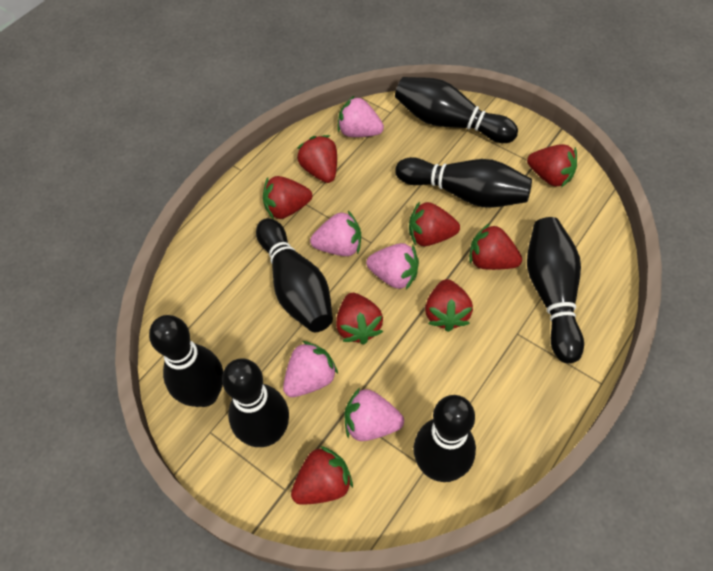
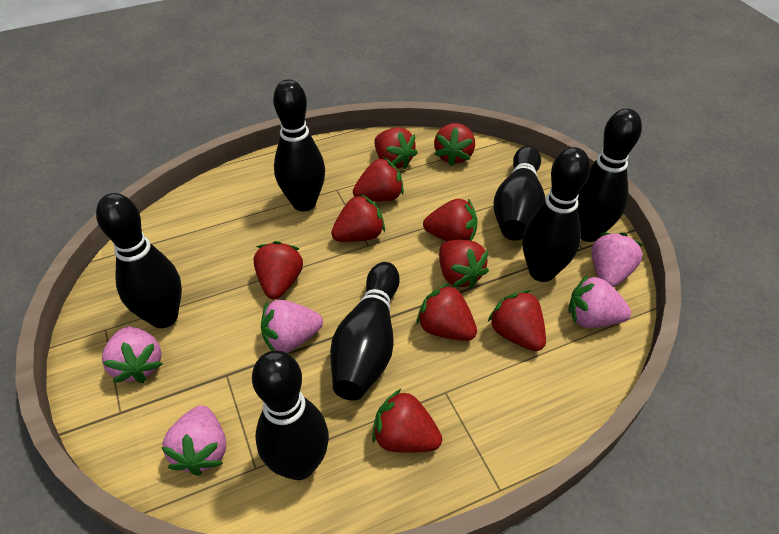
red strawberry: [263,176,312,219] [291,446,353,505] [297,135,337,183] [336,293,383,344] [409,201,460,246] [425,279,473,332] [469,223,522,270] [527,144,577,187] = 8 -> [253,241,303,299] [331,194,385,242] [353,157,404,201] [372,389,442,453] [375,127,418,169] [416,283,477,341] [423,199,478,241] [434,123,475,166] [439,240,489,289] [488,290,546,351] = 10

